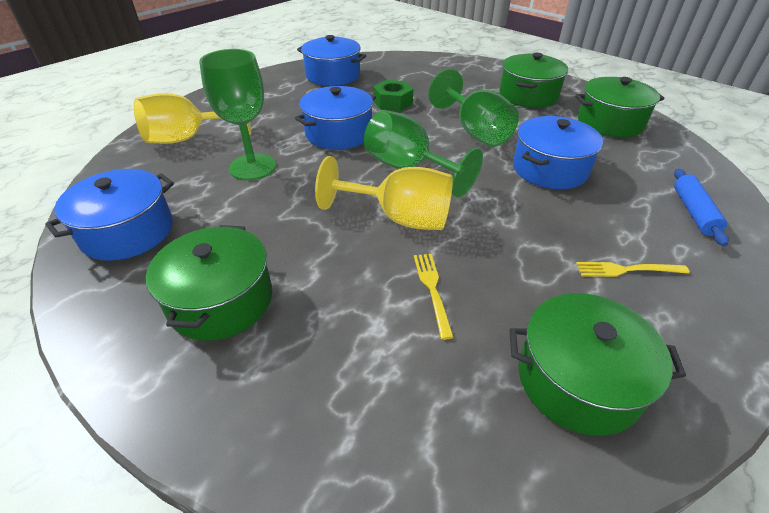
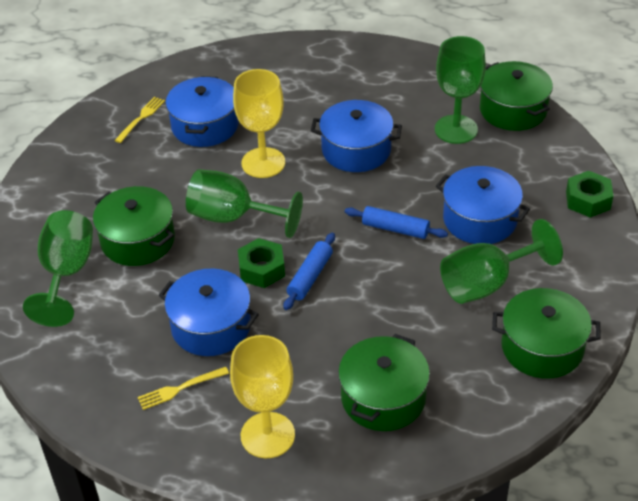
blue rolling pin: [674,169,729,246] = 1 -> [283,233,335,310] [345,206,448,239] = 2
green goblet: [199,49,276,180] [364,110,483,198] [428,69,519,147] = 3 -> [23,210,93,327] [186,169,303,238] [435,36,486,144] [440,219,563,304] = 4
green nut: [373,80,413,111] = 1 -> [238,238,285,288] [566,171,613,218] = 2

